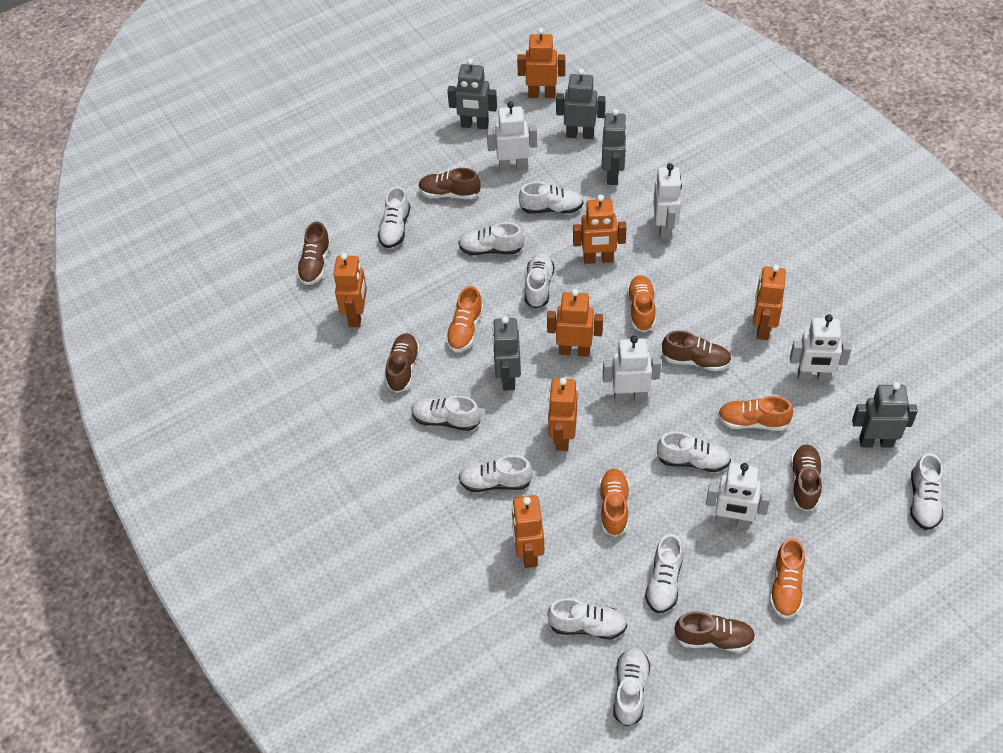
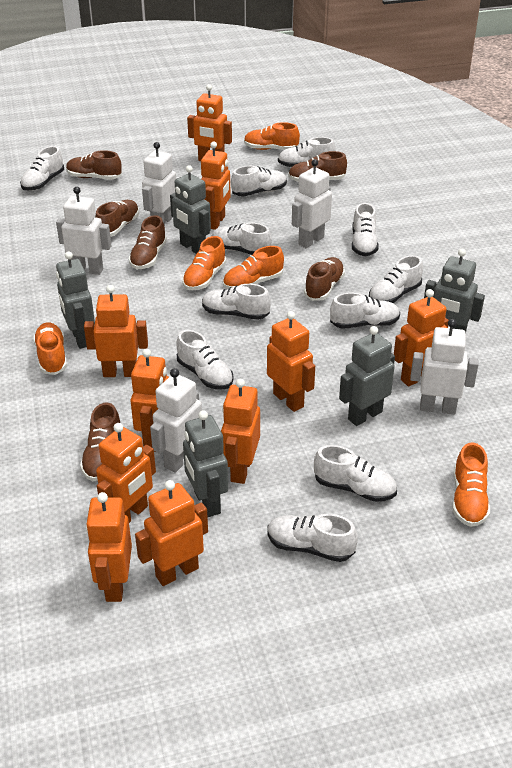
orange robot: [334,253,367,327] [512,495,544,568] [517,28,565,98] [547,289,603,357] [548,377,577,451] [573,194,627,264] [753,264,786,340] = 7 -> [84,285,148,377] [86,492,132,602] [96,423,156,523] [131,349,169,452] [135,480,208,586] [187,84,232,161] [201,142,231,230] [221,379,260,484] [267,311,315,412] [394,289,449,387] = 10

